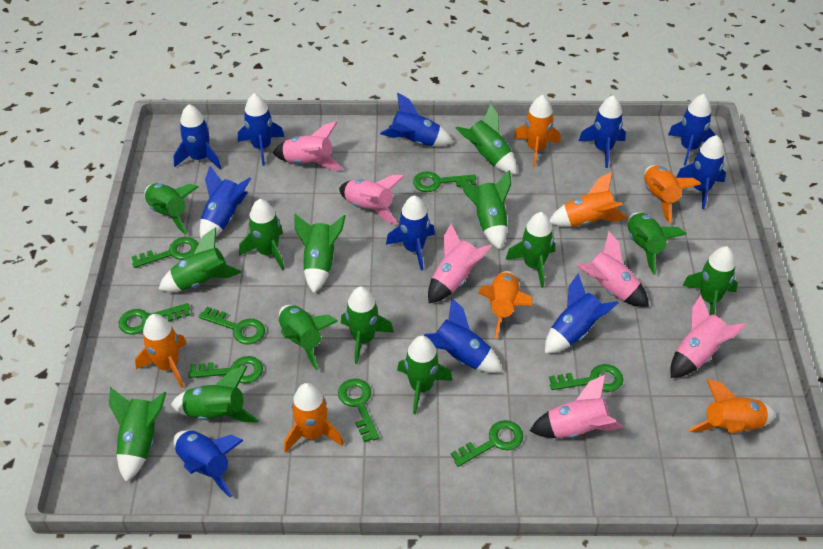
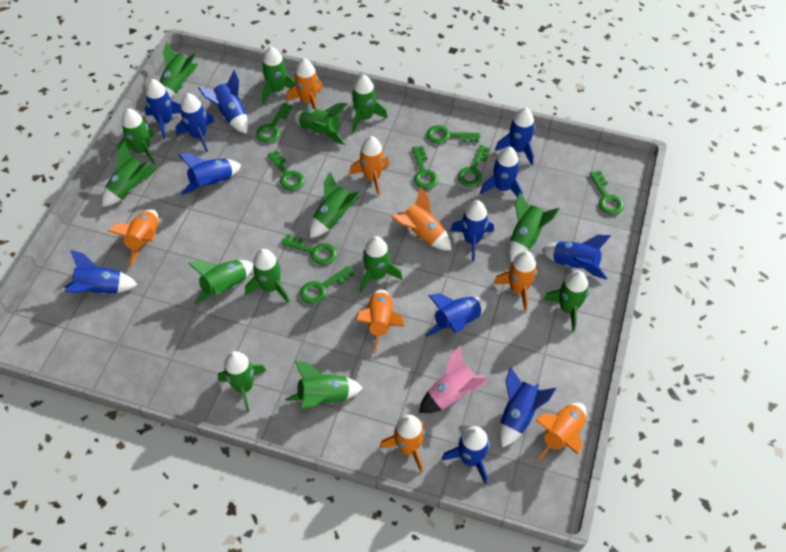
blue rocket: [173,104,221,169] [173,430,244,497] [200,166,251,239] [238,93,284,166] [380,92,453,146] [386,195,435,270] [424,297,502,373] [545,273,618,353] [579,95,626,168] [668,94,715,166] [676,135,726,209] = 11 -> [64,250,138,295] [144,79,181,139] [175,93,215,152] [178,153,241,195] [198,70,248,134] [425,293,487,337] [442,426,490,484] [450,200,494,261] [480,147,523,197] [495,107,535,165] [499,367,556,447] [541,235,611,279] = 12
orange rocket: [135,314,187,388] [284,383,344,453] [478,271,533,338] [514,95,561,167] [550,172,628,227] [644,165,701,223] [688,380,776,433] = 7 -> [108,209,158,267] [287,58,323,109] [349,136,390,196] [356,289,404,354] [380,414,425,473] [391,187,452,251] [493,251,537,312] [536,403,586,462] = 8
pink rocket: [273,121,343,170] [339,175,405,225] [428,224,492,303] [530,375,623,438] [577,232,649,307] [670,295,747,378] = 6 -> [419,346,487,413] = 1

